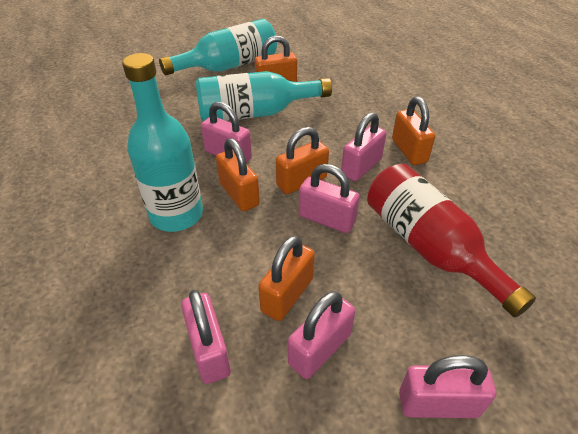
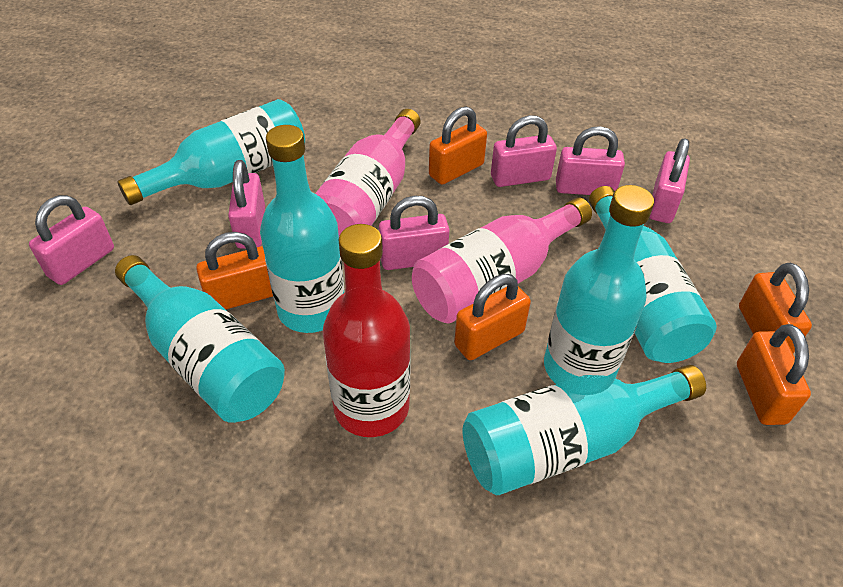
pink bottle: none = 0 -> [315,109,420,236] [412,197,592,324] = 2
turquoise bottle: [122,53,203,232] [159,19,277,76] [195,71,332,121] = 3 -> [115,255,285,423] [117,99,305,205] [260,125,344,333] [463,365,706,495] [544,185,654,384] [589,186,717,363] = 6

